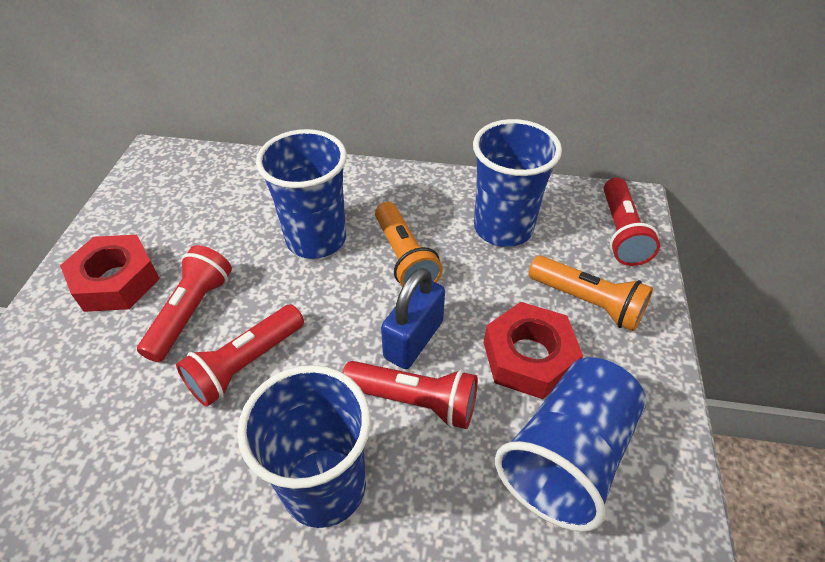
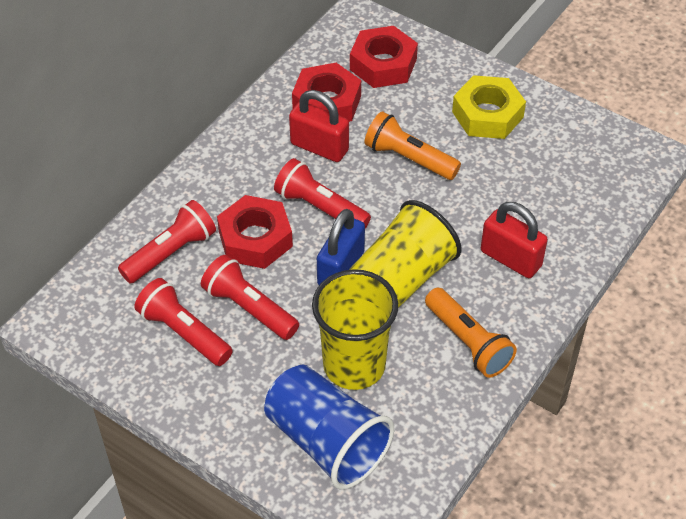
blue cup: [237,365,371,528] [256,129,347,259] [473,119,562,247] [495,357,646,532] = 4 -> [264,365,394,490] = 1
red nut: [60,235,160,312] [484,302,583,399] = 2 -> [217,195,293,269] [292,63,361,122] [350,26,418,88] = 3
red padlock: none = 0 -> [289,90,349,162] [481,202,548,278] = 2
yellow cup: none = 0 -> [312,269,398,390] [349,200,462,308] = 2
yellow nut: none = 0 -> [452,75,526,139] = 1

